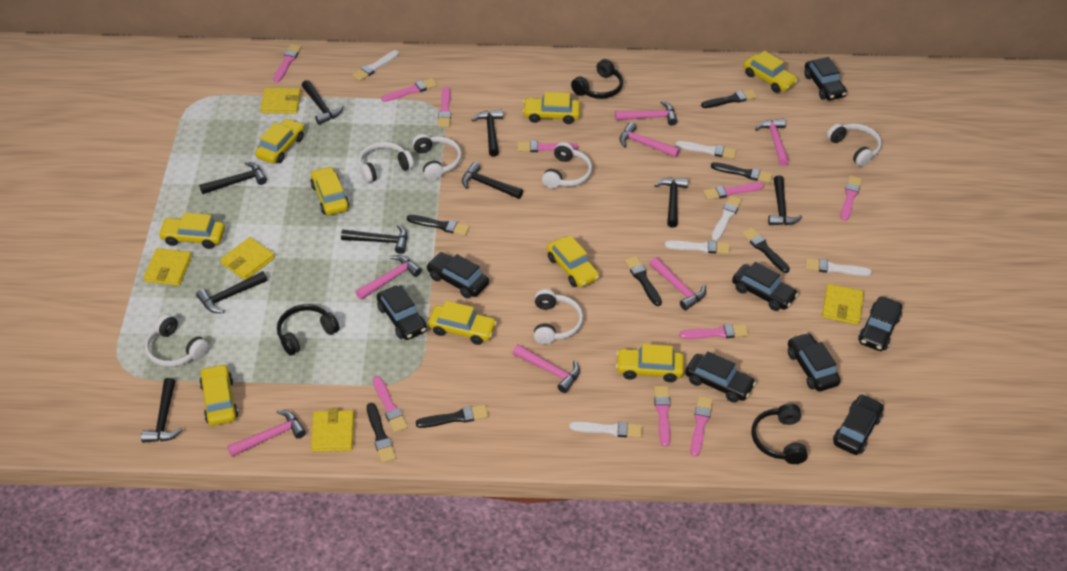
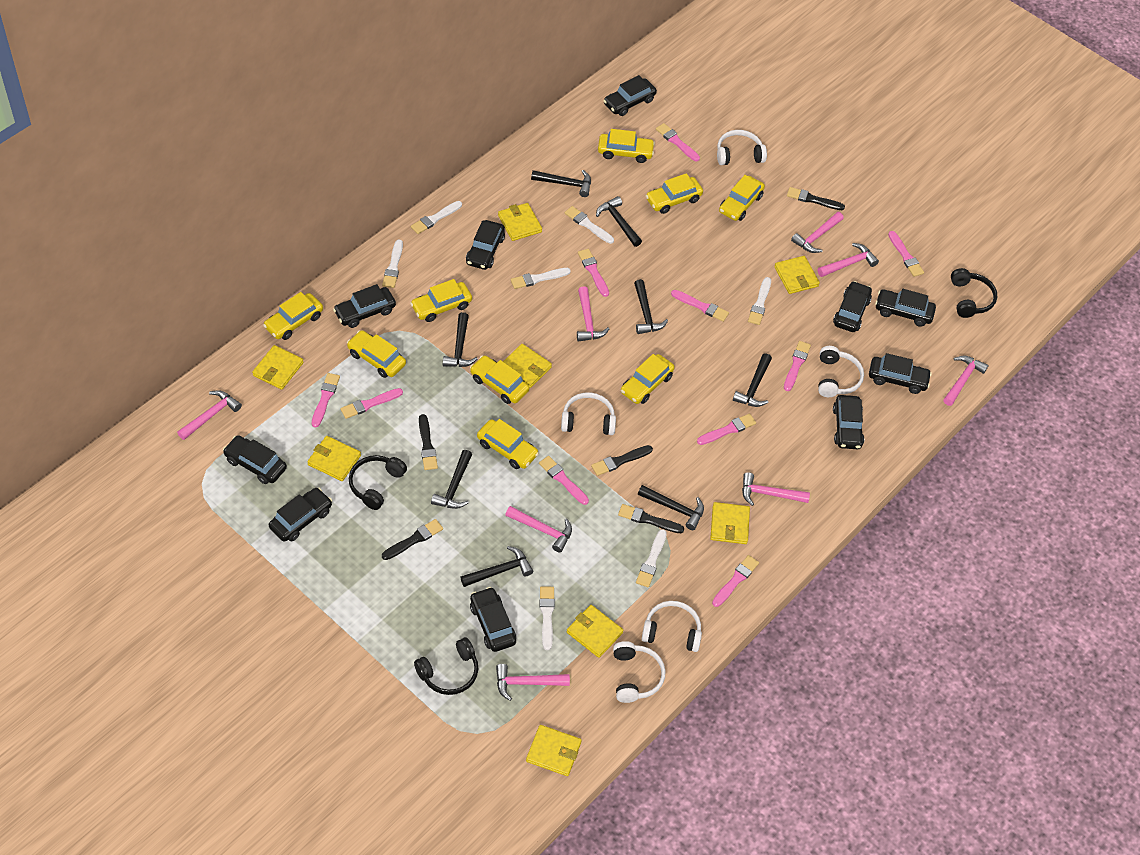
black brush: [367,403,396,463] [407,215,470,236] [416,405,489,428] [625,256,662,306] [701,89,757,108] [711,162,773,183] [742,228,790,273] = 7 -> [382,519,443,560] [419,414,438,470] [591,445,653,476] [618,504,684,533] [787,187,845,210] = 5
black car: [377,285,427,340] [426,252,489,298] [685,351,756,403] [732,262,798,311] [788,333,840,391] [804,57,847,100] [833,394,884,455] [858,296,902,351] = 8 -> [223,435,287,484] [269,488,332,542] [333,284,396,328] [466,220,505,270] [470,587,516,652] [603,75,657,116] [833,281,872,332] [833,395,864,449] [869,353,932,394] [875,289,936,327] = 10
black hammer: [141,378,183,443] [196,271,267,313] [199,162,267,194] [302,80,344,125] [341,224,408,254] [462,162,523,199] [472,109,503,157] [654,178,688,228] [768,175,802,225] = 9 -> [431,450,472,509] [443,312,477,367] [460,546,533,587] [531,170,591,197] [596,196,642,247] [634,279,668,334] [638,485,704,530] [733,353,772,407] = 8
pink hammer: [227,410,306,457] [356,255,422,300] [512,344,580,393] [615,101,677,126] [619,122,680,158] [649,257,706,310] [755,118,789,166] = 7 -> [177,390,242,440] [496,664,570,701] [505,506,572,552] [577,286,609,342] [742,472,810,506] [791,212,844,253] [818,243,879,277] [943,356,989,406] = 8
white brush: [352,50,399,81] [569,421,642,438] [665,240,730,254] [675,141,736,159] [712,196,742,241] [805,258,872,276] = 6 -> [382,239,403,288] [411,201,462,234] [511,268,571,289] [540,586,555,650] [565,206,614,244] [636,529,667,587] [748,277,771,325] = 7
white headphones: [145,314,209,367] [359,142,414,183] [412,134,462,180] [534,289,583,344] [542,142,592,189] [827,123,882,167] = 6 -> [561,392,616,435] [613,641,665,703] [642,601,702,652] [717,130,767,165] [818,346,864,397] = 5
yellow wallet: [144,248,192,286] [220,237,275,280] [260,88,301,114] [311,408,354,452] [822,284,864,325] = 5 -> [252,345,304,390] [307,436,361,481] [498,203,542,241] [503,344,552,388] [526,725,582,776] [567,605,624,658] [710,502,750,544] [774,256,820,294] = 8

